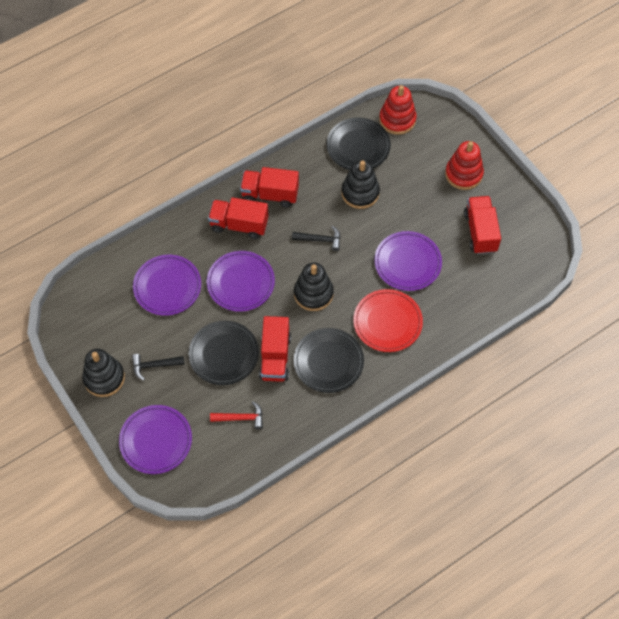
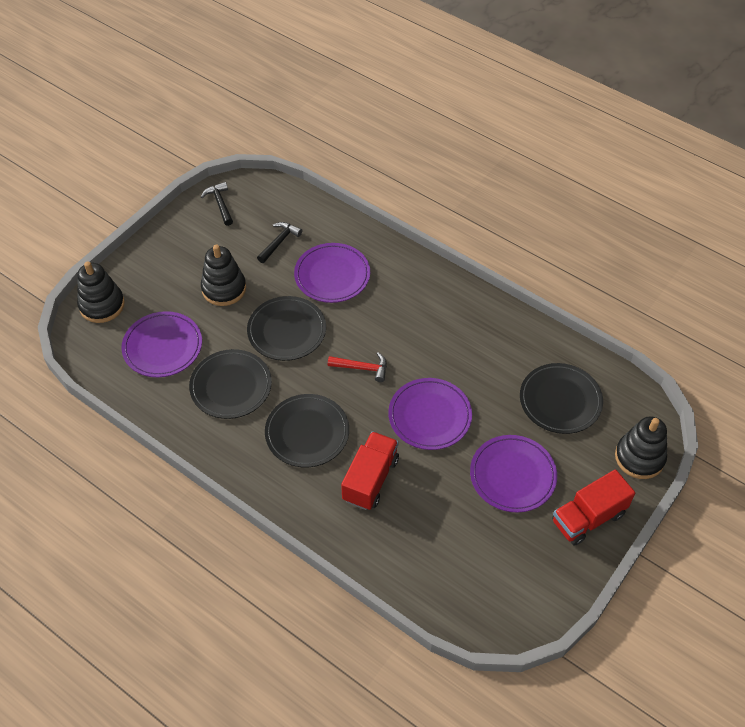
black plate: [189,321,259,385] [294,328,364,393] [327,118,391,170] = 3 -> [189,349,272,419] [247,296,326,361] [265,394,349,467] [520,363,603,434] = 4
red plate: [353,289,423,352] = 1 -> none = 0
red stacking toy: [379,85,417,135] [445,141,484,190] = 2 -> none = 0
red truck: [208,197,269,239] [240,167,299,207] [259,316,291,382] [464,196,501,254] = 4 -> [341,431,399,510] [552,469,635,546] = 2

